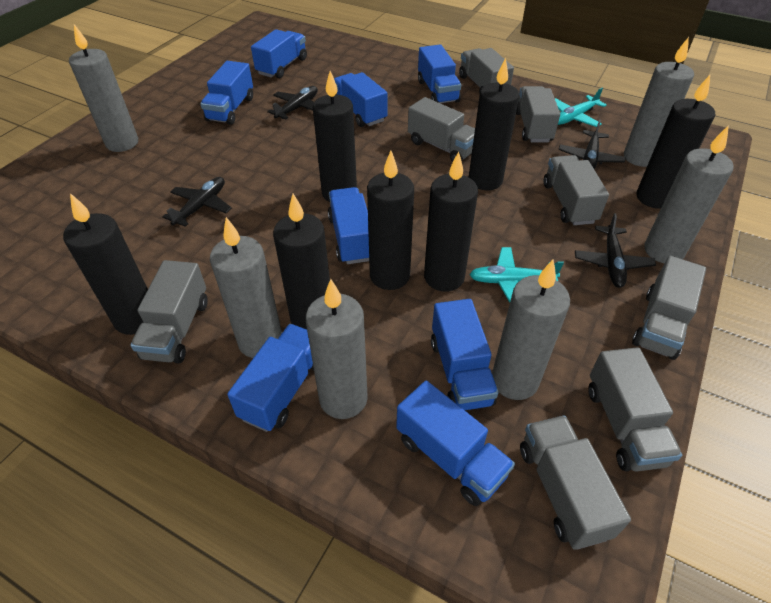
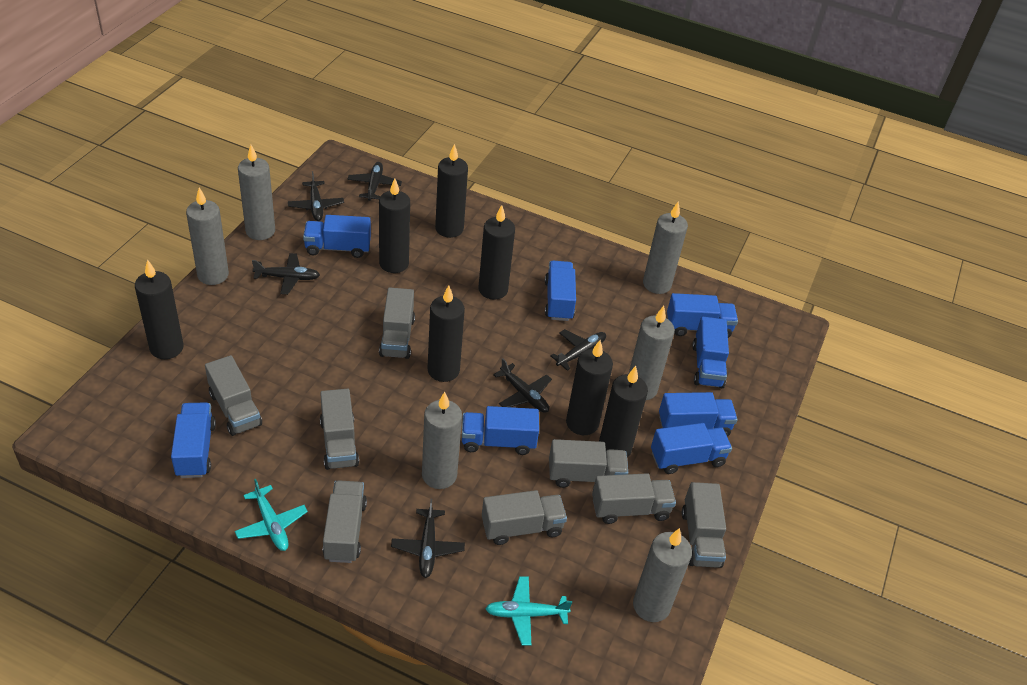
black plane: [162,177,232,227] [267,86,318,119] [558,119,626,169] [575,213,656,288] = 4 -> [252,253,320,295] [288,171,344,221] [347,162,402,201] [391,499,465,578] [493,358,552,413] [550,329,606,371] = 6

